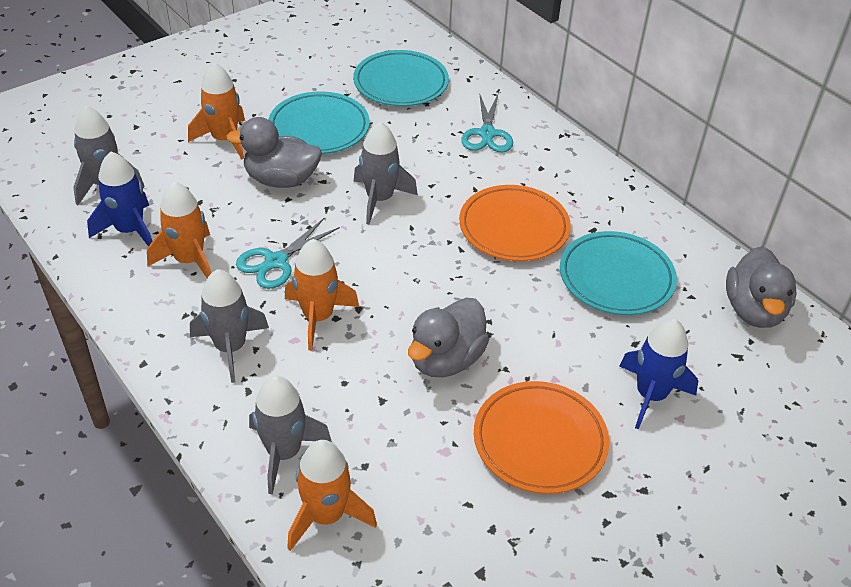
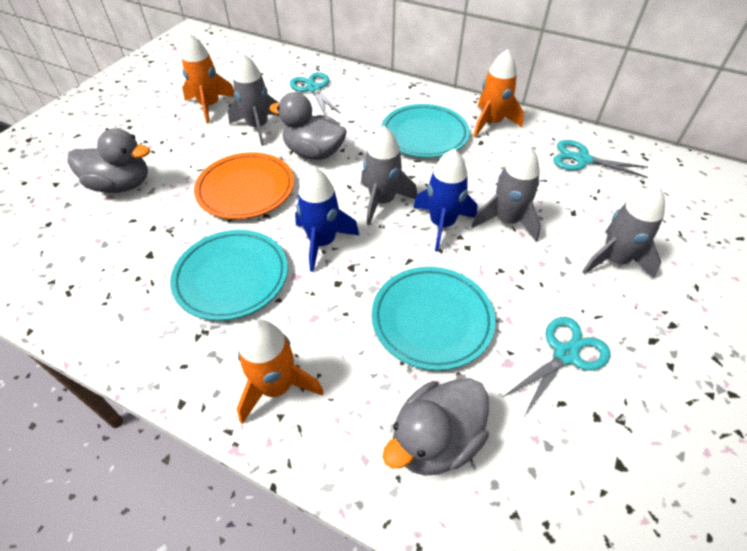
orange plate: [459,185,571,261] [474,381,609,494] = 2 -> [194,152,294,219] = 1
orange rocket: [147,181,211,278] [188,62,245,160] [285,239,359,350] [287,440,377,551] = 4 -> [182,33,235,123] [237,319,324,424] [474,49,524,137] = 3
turquoise scissors: [236,218,340,289] [461,93,513,152] = 2 -> [290,72,341,115] [503,317,610,416] [553,140,648,178] = 3

